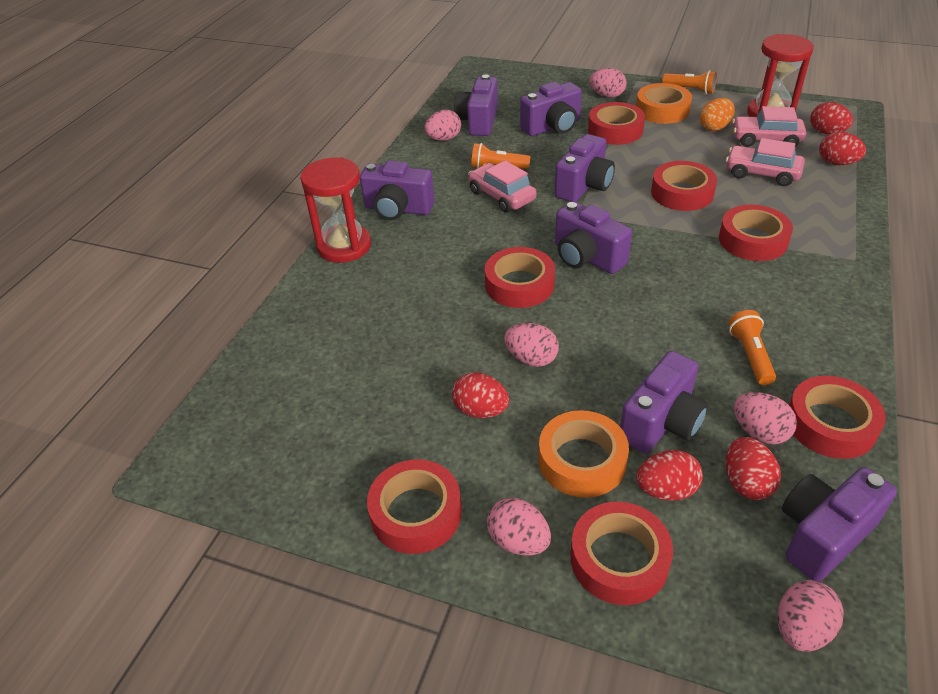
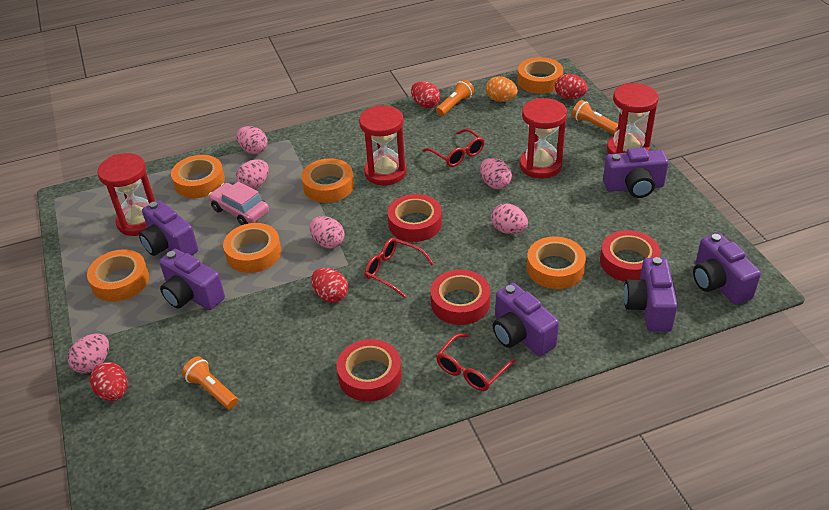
orange tape: [539,410,629,498] [636,83,692,124] = 2 -> [87,249,149,302] [171,155,225,198] [223,223,281,273] [301,158,354,203] [517,57,563,94] [527,236,586,289] = 6
pink car: [468,160,537,213] [726,138,805,186] [732,106,807,147] = 3 -> [209,181,269,225] = 1
purple camera: [360,160,434,220] [454,74,498,136] [520,82,582,136] [555,134,615,202] [555,201,632,274] [620,351,708,454] [782,467,897,582] = 7 -> [139,200,198,256] [159,249,225,310] [493,283,559,356] [603,148,669,198] [624,257,678,332] [693,233,761,305] = 6
red egg: [452,373,509,418] [636,450,703,501] [726,437,781,500] [810,102,853,134] [819,132,866,165] = 5 -> [90,362,127,401] [311,268,348,303] [411,81,440,108] [555,74,588,99] = 4
red glasses: none = 0 -> [365,238,434,298] [423,129,485,167] [436,333,516,391] = 3
red hourglass: [300,157,371,263] [747,34,814,117] = 2 -> [97,153,155,236] [359,105,407,185] [520,98,567,178] [607,83,659,154] = 4
red tape: [367,460,462,554] [485,247,555,308] [571,502,673,605] [588,102,645,145] [651,161,717,211] [719,204,793,261] [789,376,886,459] = 7 -> [337,339,402,402] [388,194,442,242] [431,269,490,325] [600,230,661,282] = 4

